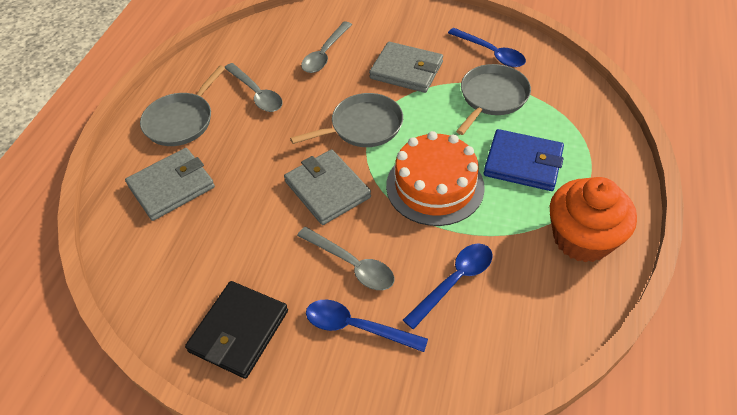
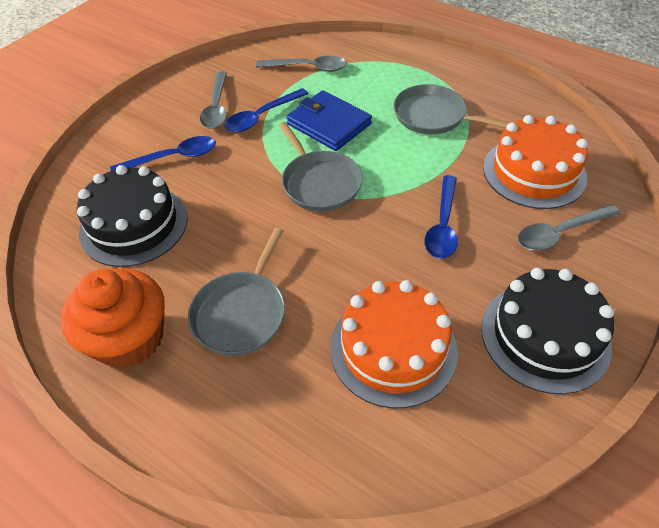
black cake: none = 0 -> [77,165,188,267] [481,268,614,394] = 2
black wallet: [185,281,288,379] = 1 -> none = 0
grey wallet: [125,148,215,221] [284,149,371,225] [369,42,443,93] = 3 -> none = 0
orange cake: [386,131,485,226] = 1 -> [330,280,458,408] [483,115,588,209] = 2

